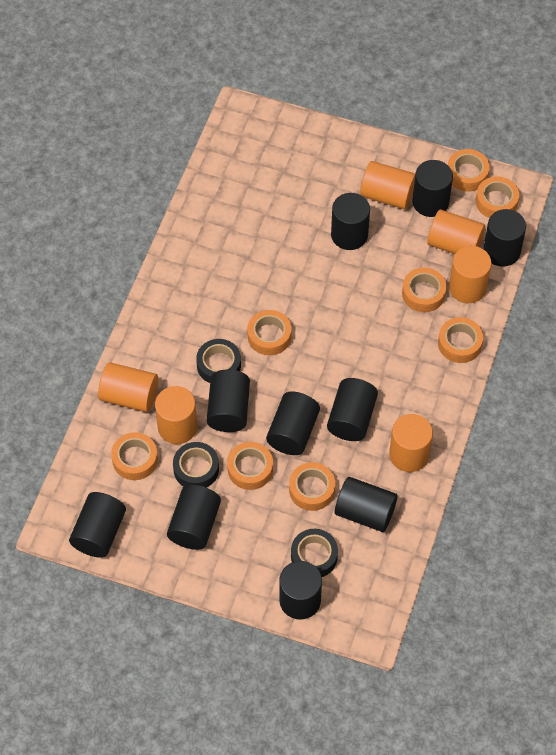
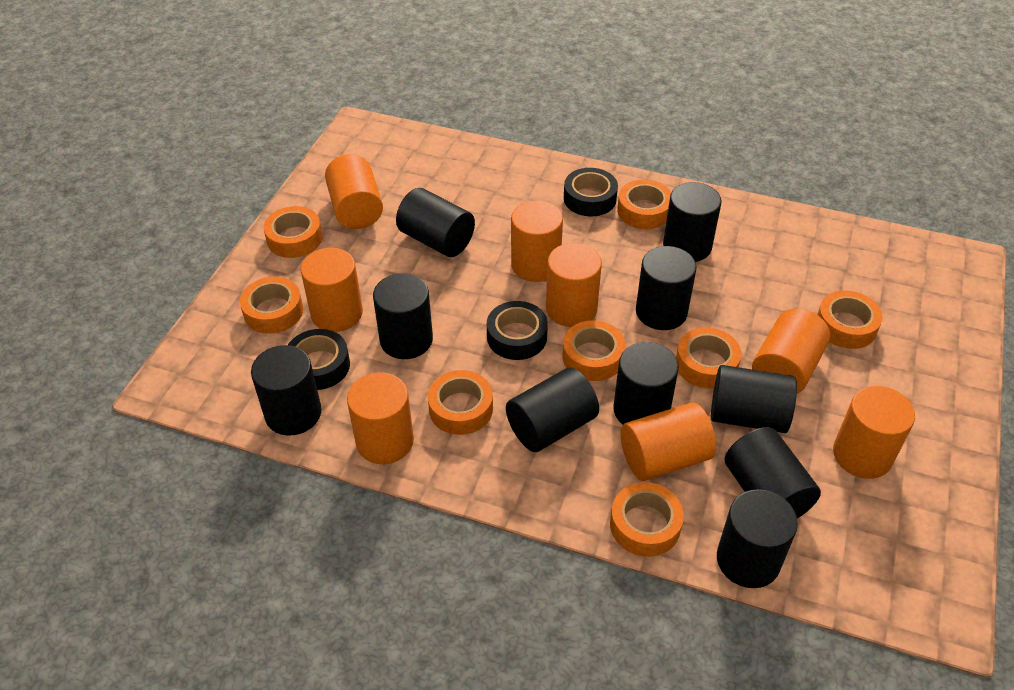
orange cylinder: [98,362,158,412] [155,386,197,444] [360,161,415,209] [389,414,433,472] [427,209,485,254] [449,246,492,303] = 6 -> [301,248,363,332] [325,154,383,229] [347,372,414,464] [511,200,563,282] [546,243,602,327] [621,403,716,481] [752,308,830,394] [833,386,915,479] = 8

